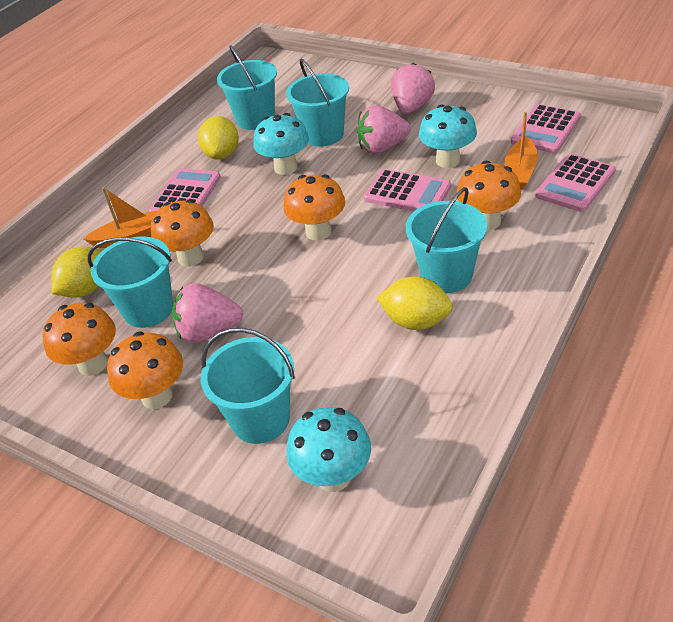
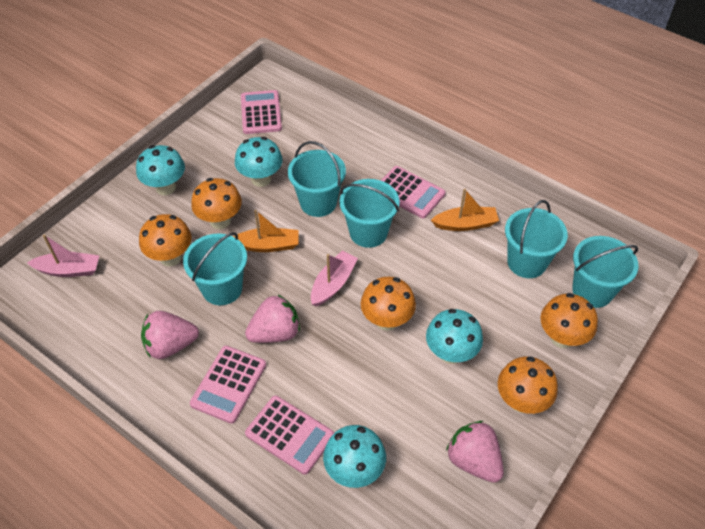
pink boat: none = 0 -> [27,235,99,277] [311,251,358,306] = 2
turquoise mushroom: [253,113,309,175] [286,407,371,492] [419,104,477,168] = 3 -> [136,145,185,195] [235,137,283,187] [323,425,386,488] [426,309,483,364] = 4
yellow lemon: [51,246,102,297] [198,116,239,160] [377,276,453,330] = 3 -> none = 0

